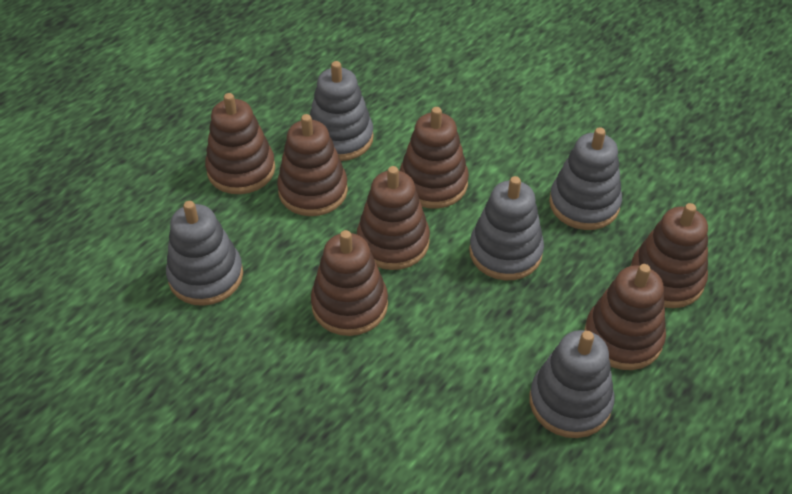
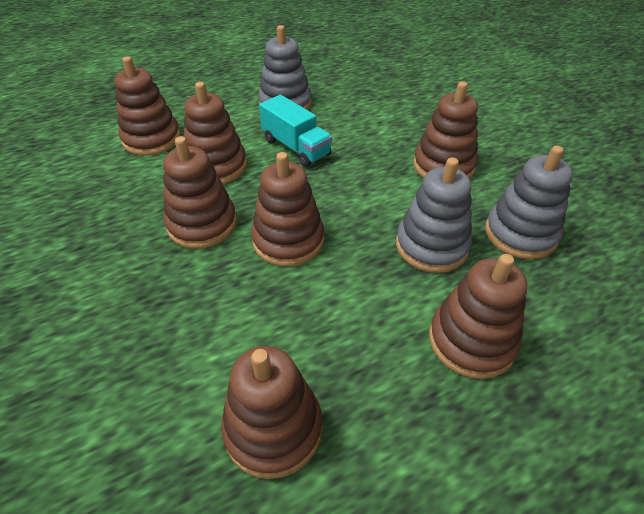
grey stacking toy: [166,201,243,306] [310,61,374,161] [469,176,544,280] [530,330,614,438] [549,127,622,230] = 5 -> [258,25,312,110] [396,157,472,273] [485,146,573,259] = 3
turquoise truck: none = 0 -> [259,95,332,167] = 1

